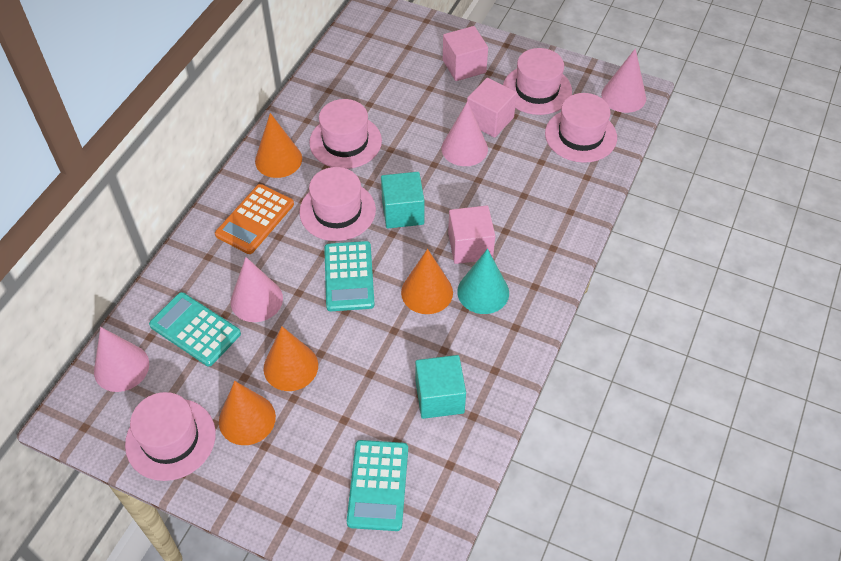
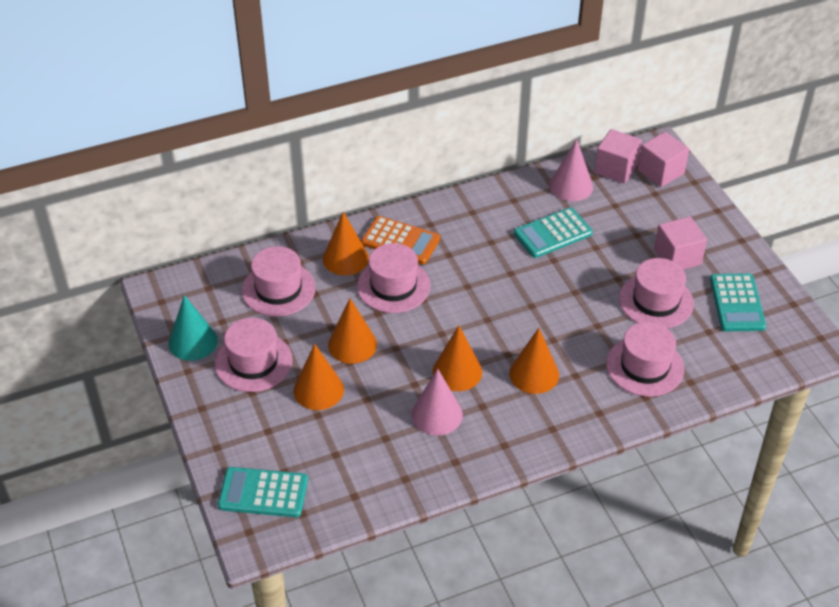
orange cone: [219,381,276,445] [255,113,302,178] [264,326,318,391] [401,249,453,314] = 4 -> [294,344,344,410] [323,212,369,275] [328,298,377,364] [433,326,482,391] [509,328,559,394] = 5
pink cone: [94,327,149,392] [231,257,283,322] [441,101,488,166] [601,48,646,113] = 4 -> [411,369,463,436] [549,139,593,201] = 2
turquoise cube: [381,172,424,228] [415,355,466,419] = 2 -> none = 0

